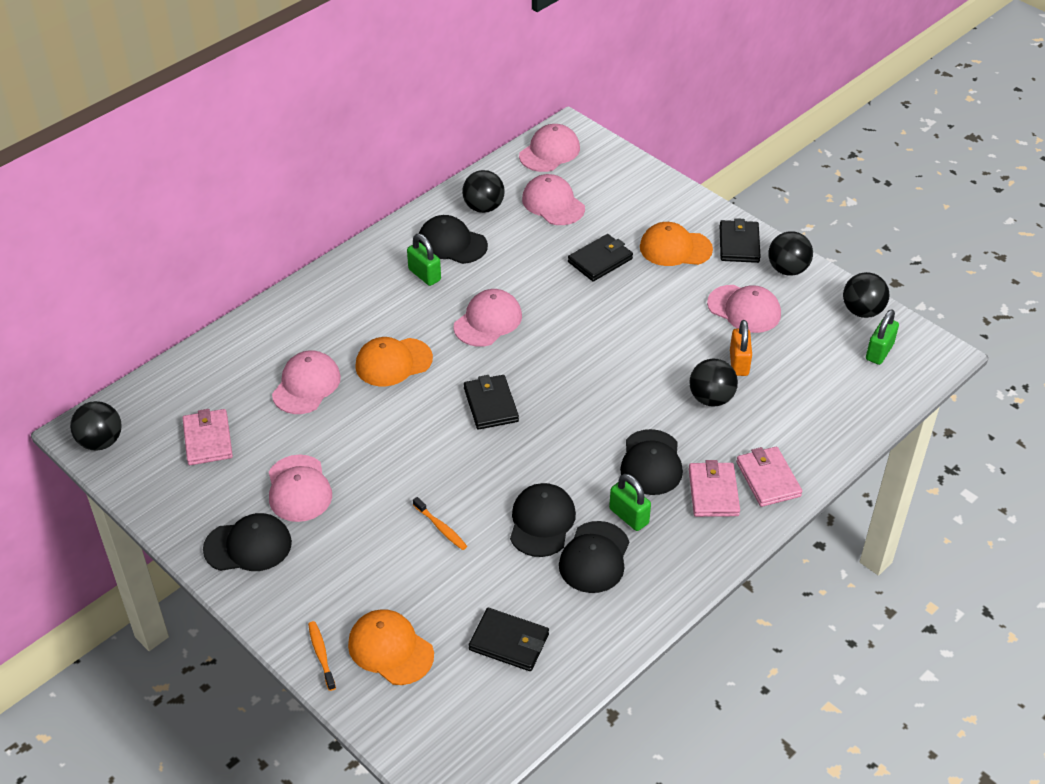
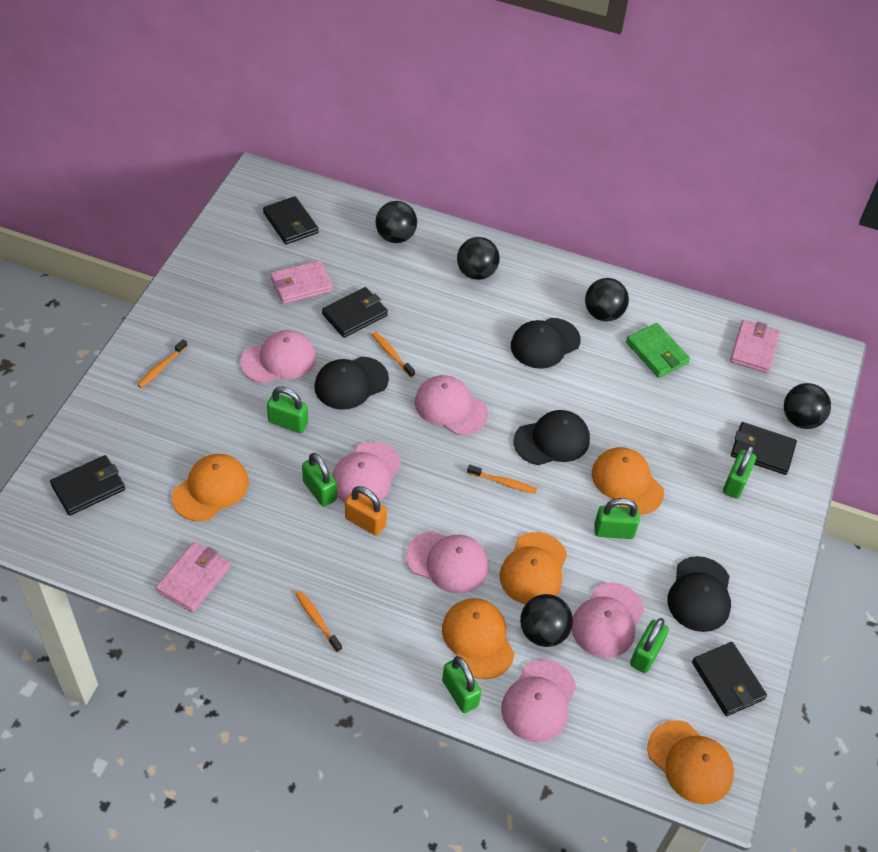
black cap: [203,513,292,571] [419,215,488,264] [510,483,576,557] [559,521,629,593] [620,429,683,495] = 5 -> [314,357,389,410] [511,318,581,369] [514,410,590,465] [668,556,731,632] = 4
black wallet: [464,375,519,430] [469,608,549,671] [568,234,633,282] [720,218,761,263] = 4 -> [50,455,125,516] [263,196,318,244] [322,287,388,338] [692,642,767,716] [731,422,797,475] = 5
green padlock: [407,234,441,286] [609,474,651,531] [866,309,899,365] = 3 -> [267,386,308,433] [302,453,337,507] [442,656,481,713] [594,498,640,539] [630,618,669,673] [723,445,756,499] = 6
green wallet: none = 0 -> [626,323,690,378] = 1
orange cap: [348,609,434,685] [355,337,433,386] [640,222,713,266] = 3 -> [172,454,249,522] [442,598,515,679] [500,532,567,604] [592,447,664,515] [647,720,734,804] = 5
orange toothbrush: [308,621,336,691] [413,497,467,550] = 2 -> [137,339,187,388] [295,591,342,652] [372,332,415,378] [467,465,537,494] = 4

